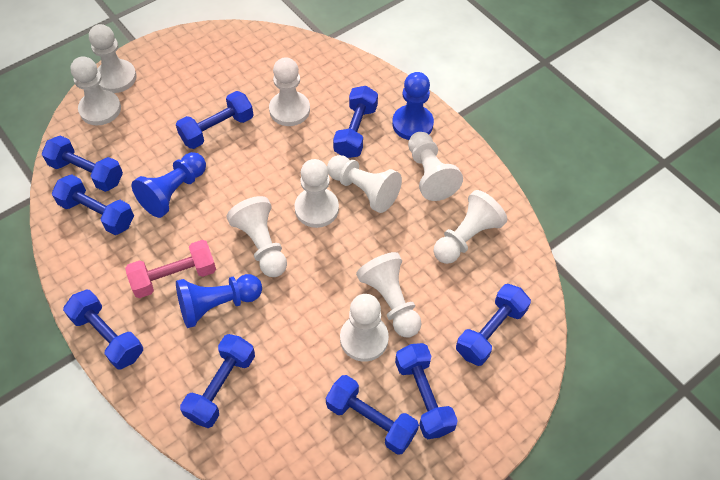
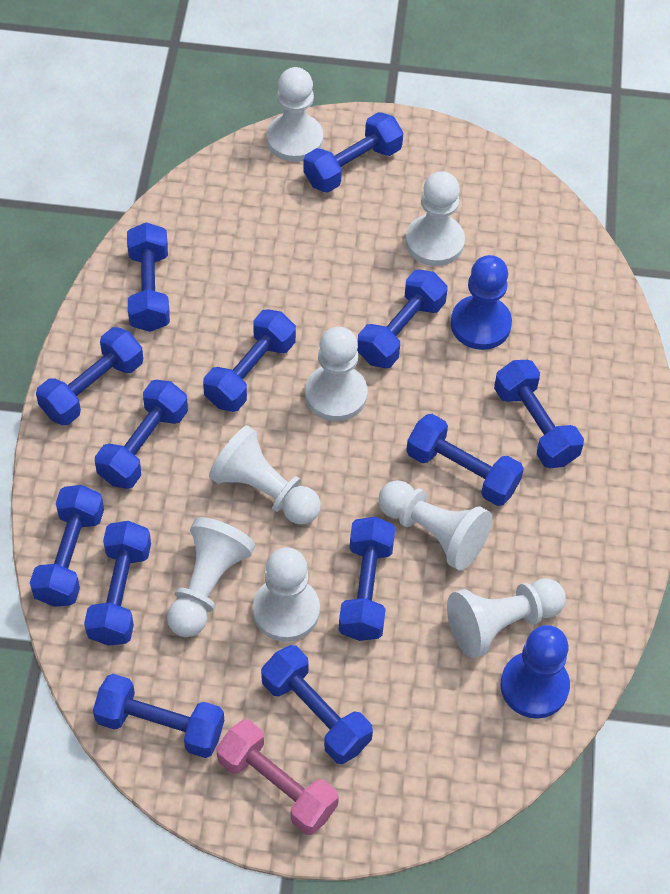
blue dumbbell: [42,135,123,192] [52,174,134,235] [63,290,143,370] [176,91,253,149] [180,334,255,428] [326,375,419,455] [333,86,378,158] [395,343,458,439] [456,284,531,366] = 9 -> [30,485,104,607] [36,327,143,425] [84,521,151,646] [93,674,224,758] [95,380,188,489] [127,222,170,332] [203,309,296,412] [261,645,373,764] [303,112,404,193] [338,517,395,641] [357,269,448,368] [406,414,524,506] [494,360,584,468] = 13
blue pawn: [132,152,206,218] [176,274,262,328] [392,72,434,140] = 3 -> [451,255,512,350] [500,625,570,719] = 2
white pawn: [71,56,121,126] [89,24,137,93] [226,196,287,277] [269,57,310,126] [295,159,339,228] [327,155,402,213] [340,294,389,362] [356,252,422,338] [408,132,463,201] [434,190,507,264] = 10 -> [167,517,255,637] [209,425,321,524] [253,547,320,642] [267,67,323,162] [305,327,367,421] [379,480,492,570] [406,171,465,266] [447,579,566,658] = 8

